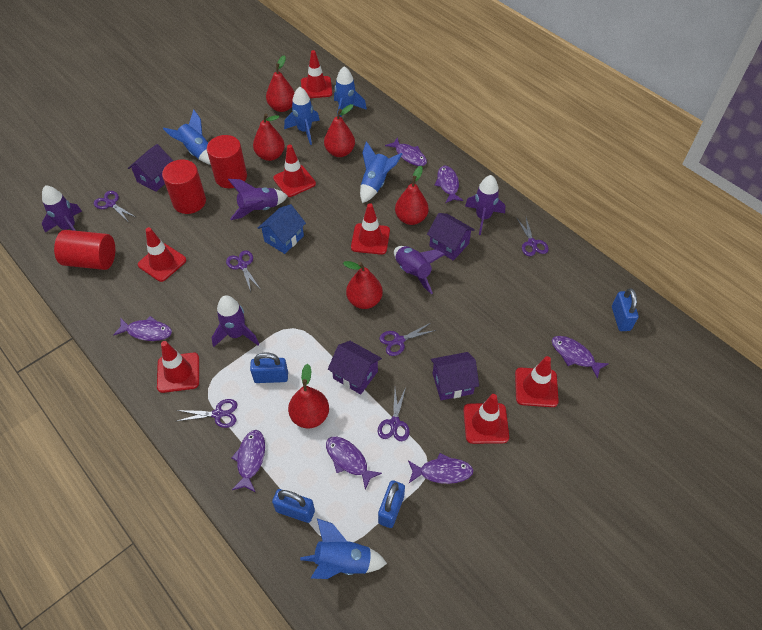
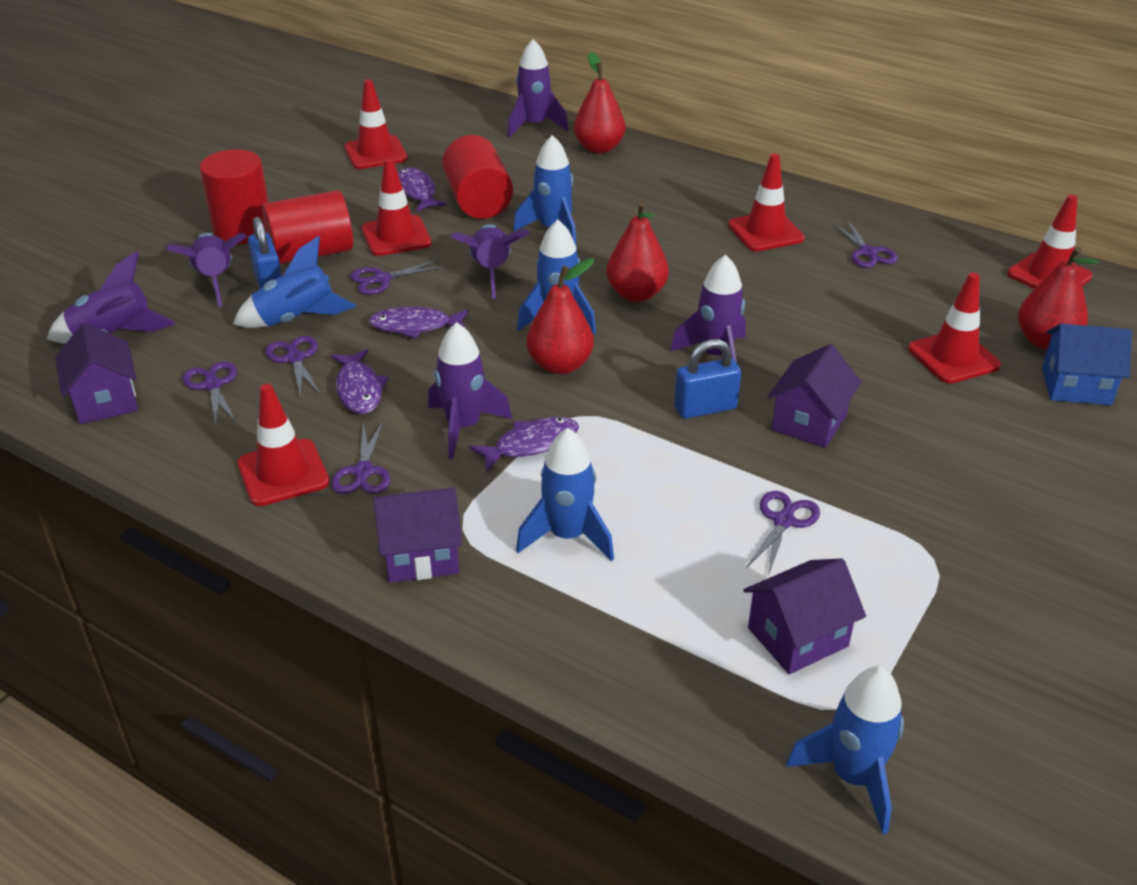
blue padlock: [250,352,288,383] [272,489,315,523] [378,480,405,528] [612,288,639,331] = 4 -> [248,217,282,289] [674,339,741,419] = 2
purple fish: [113,316,172,341] [231,430,265,492] [326,437,382,490] [385,137,427,166] [408,453,474,484] [435,166,463,203] [552,336,609,379] = 7 -> [331,349,389,414] [369,307,469,339] [398,167,447,211] [469,417,579,471] = 4
purple rocket: [42,185,82,232] [212,295,259,347] [228,179,288,220] [394,246,445,294] [465,175,505,235] = 5 -> [47,251,176,343] [166,233,247,307] [428,322,512,459] [451,224,530,299] [508,39,569,137] [670,255,746,363] = 6
red pear: [253,113,285,161] [266,55,295,112] [288,364,329,428] [324,104,355,157] [343,261,383,309] [395,166,428,225] = 6 -> [527,258,594,374] [574,52,626,153] [606,202,669,302] [1018,246,1099,349] = 4
red traffic cone: [138,227,186,282] [157,341,199,393] [273,144,316,197] [301,50,332,98] [351,203,390,255] [463,394,509,444] [515,356,559,407] = 7 -> [237,384,330,506] [345,80,408,169] [362,158,432,256] [728,154,805,251] [908,273,1001,384] [1007,195,1093,289] = 6

